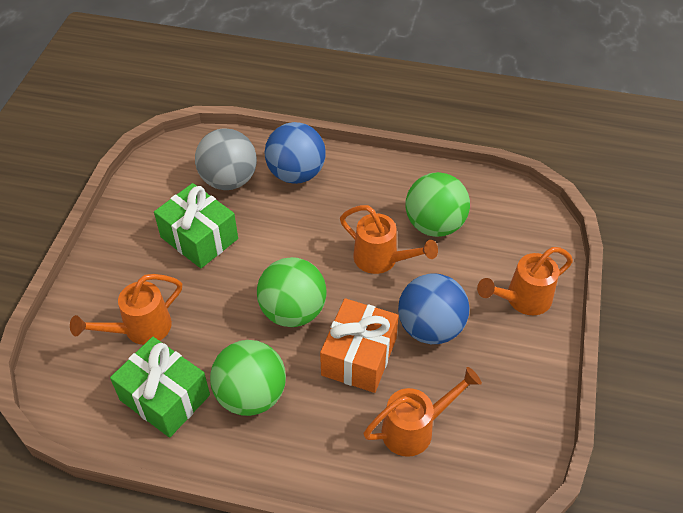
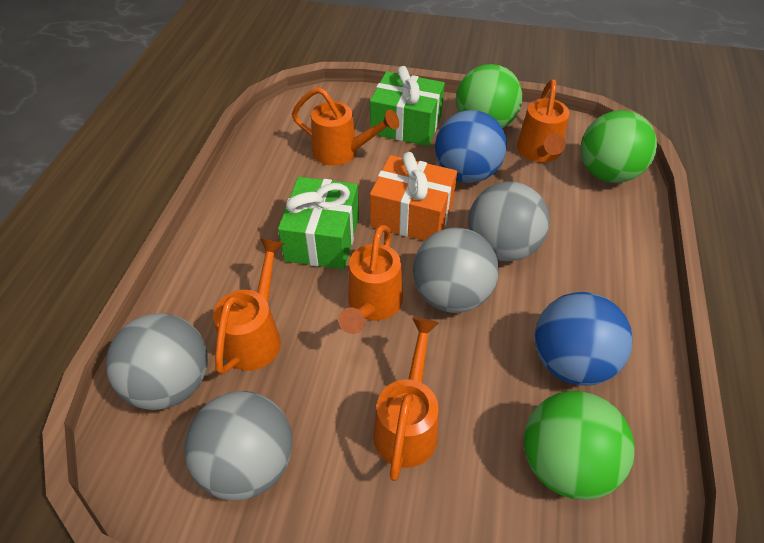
grey ball: [195,128,257,190] = 1 -> [106,313,208,410] [184,391,293,501] [413,228,499,313] [468,182,550,261] = 4
orange watering can: [70,274,182,345] [340,205,438,274] [363,367,482,457] [477,247,573,315] = 4 -> [213,238,284,374] [292,87,399,166] [339,225,403,334] [373,318,439,481] [517,79,570,162] = 5

